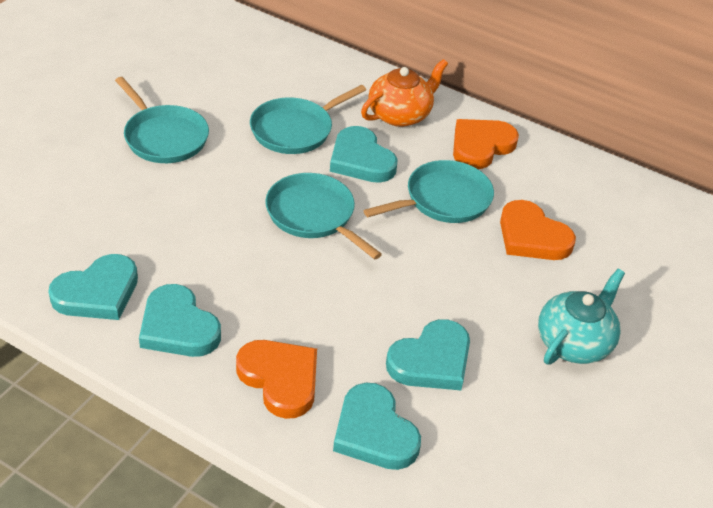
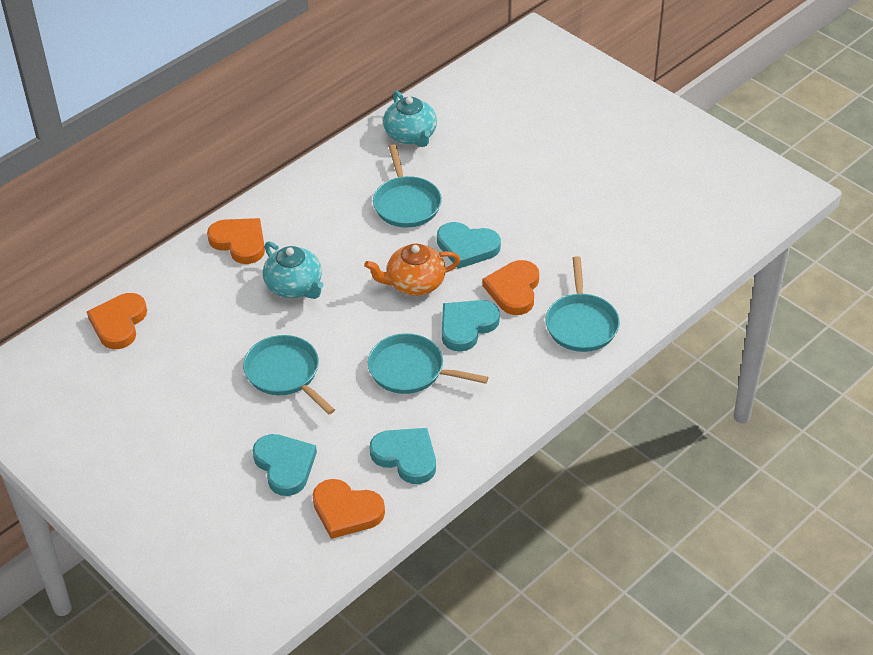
orange heart: [236,340,317,419] [453,119,519,169] [500,200,576,260] = 3 -> [87,293,147,349] [207,218,265,264] [312,479,385,539] [483,260,539,315] = 4
turquoise heart: [48,254,138,320] [139,284,221,357] [330,126,397,183] [333,383,421,470] [386,319,470,390] = 5 -> [252,434,317,496] [369,428,436,484] [437,222,501,269] [442,300,500,352] = 4
turquoise teapot: [538,269,625,365] = 1 -> [263,241,324,299] [383,91,437,147] = 2

